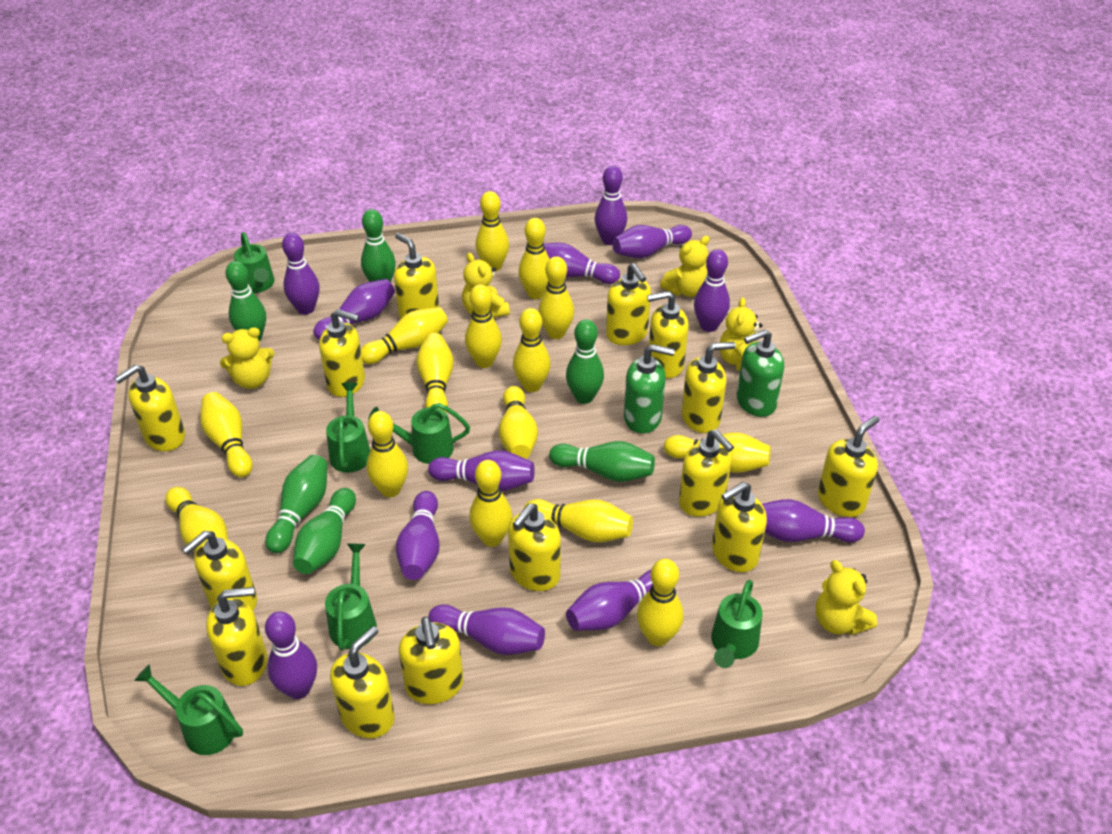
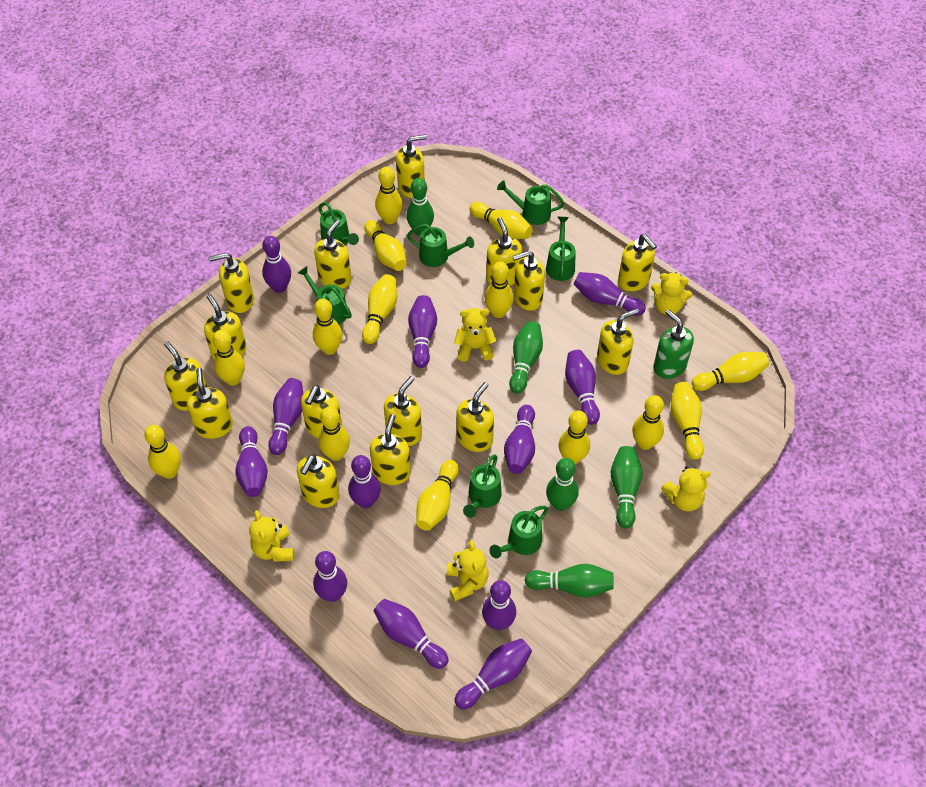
green bowling pin: [225,261,266,341] [265,455,327,553] [293,488,356,574] [361,209,396,283] [549,441,655,482] [566,319,604,404] = 6 -> [406,178,434,236] [509,321,543,394] [525,564,614,597] [546,458,579,511] [611,446,643,528] = 5
green soap dispenser: [624,344,675,433] [737,329,784,417] = 2 -> [653,310,694,379] = 1
green watering can: [134,664,243,755] [234,232,275,293] [325,544,377,650] [326,383,370,473] [368,403,470,464] [711,580,763,668] = 6 -> [298,266,352,324] [318,202,359,245] [407,224,474,267] [463,454,502,518] [489,506,548,558] [497,181,565,225] [546,217,576,281] = 7
yellow bowling pin: [165,487,228,552] [200,392,253,477] [361,307,448,364] [366,411,408,497] [416,333,454,412] [465,284,502,368] [469,460,512,547] [475,191,509,272] [499,386,538,459] [513,308,551,392] [518,218,549,299] [524,499,633,542] [538,256,574,339] [637,559,684,646] [664,433,771,473] = 15 -> [144,425,181,479] [213,330,245,386] [313,299,342,355] [318,407,350,461] [362,274,397,344] [364,220,407,271] [375,166,403,224] [416,460,459,531] [470,202,533,239] [485,261,514,318] [559,410,590,464] [632,395,664,450] [671,382,704,460] [692,352,769,391] = 14
yellow soap dispenser: [114,365,185,451] [182,531,257,610] [206,587,267,686] [319,309,365,397] [330,626,395,738] [394,233,439,319] [399,617,464,704] [508,503,561,591] [606,263,651,345] [647,291,689,378] [679,429,734,517] [681,342,736,433] [712,482,767,572] [818,416,879,517] = 14 -> [164,341,207,411] [187,368,233,439] [204,294,247,360] [209,253,254,313] [297,454,340,508] [301,385,342,438] [314,220,352,289] [370,414,411,485] [384,376,422,446] [396,134,427,198] [457,382,494,452] [486,217,522,286] [512,251,545,311] [597,309,638,375] [618,234,657,291] = 15

